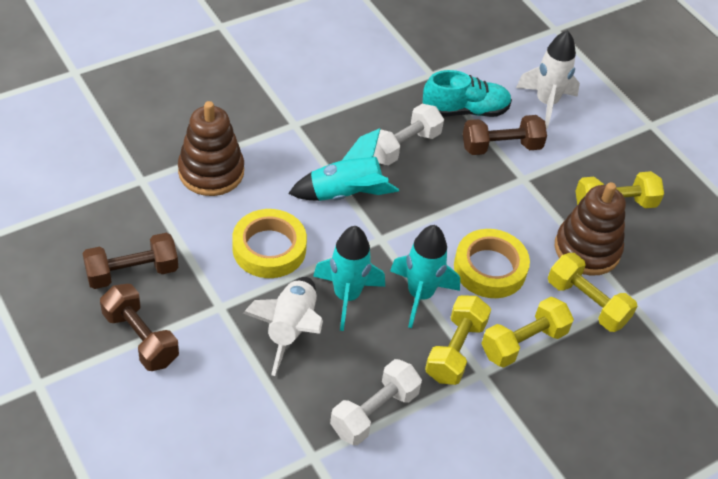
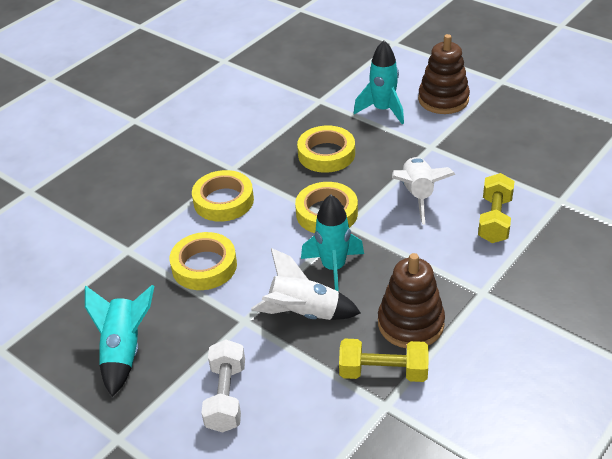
brown dumbbell: [82,233,178,289] [100,284,179,371] [463,115,547,155] = 3 -> none = 0
turquoise shoe: [423,70,512,117] = 1 -> none = 0
white dumbbell: [330,359,422,445] [373,104,444,165] = 2 -> [201,339,245,433] = 1
yellow dumbbell: [425,295,491,385] [481,297,574,367] [548,253,637,332] [575,171,664,208] = 4 -> [339,339,429,382] [478,173,514,243] = 2
yellow tape: [232,209,307,278] [454,229,530,298] = 2 -> [170,232,237,290] [192,170,254,222] [295,182,358,233] [297,126,355,173] = 4

